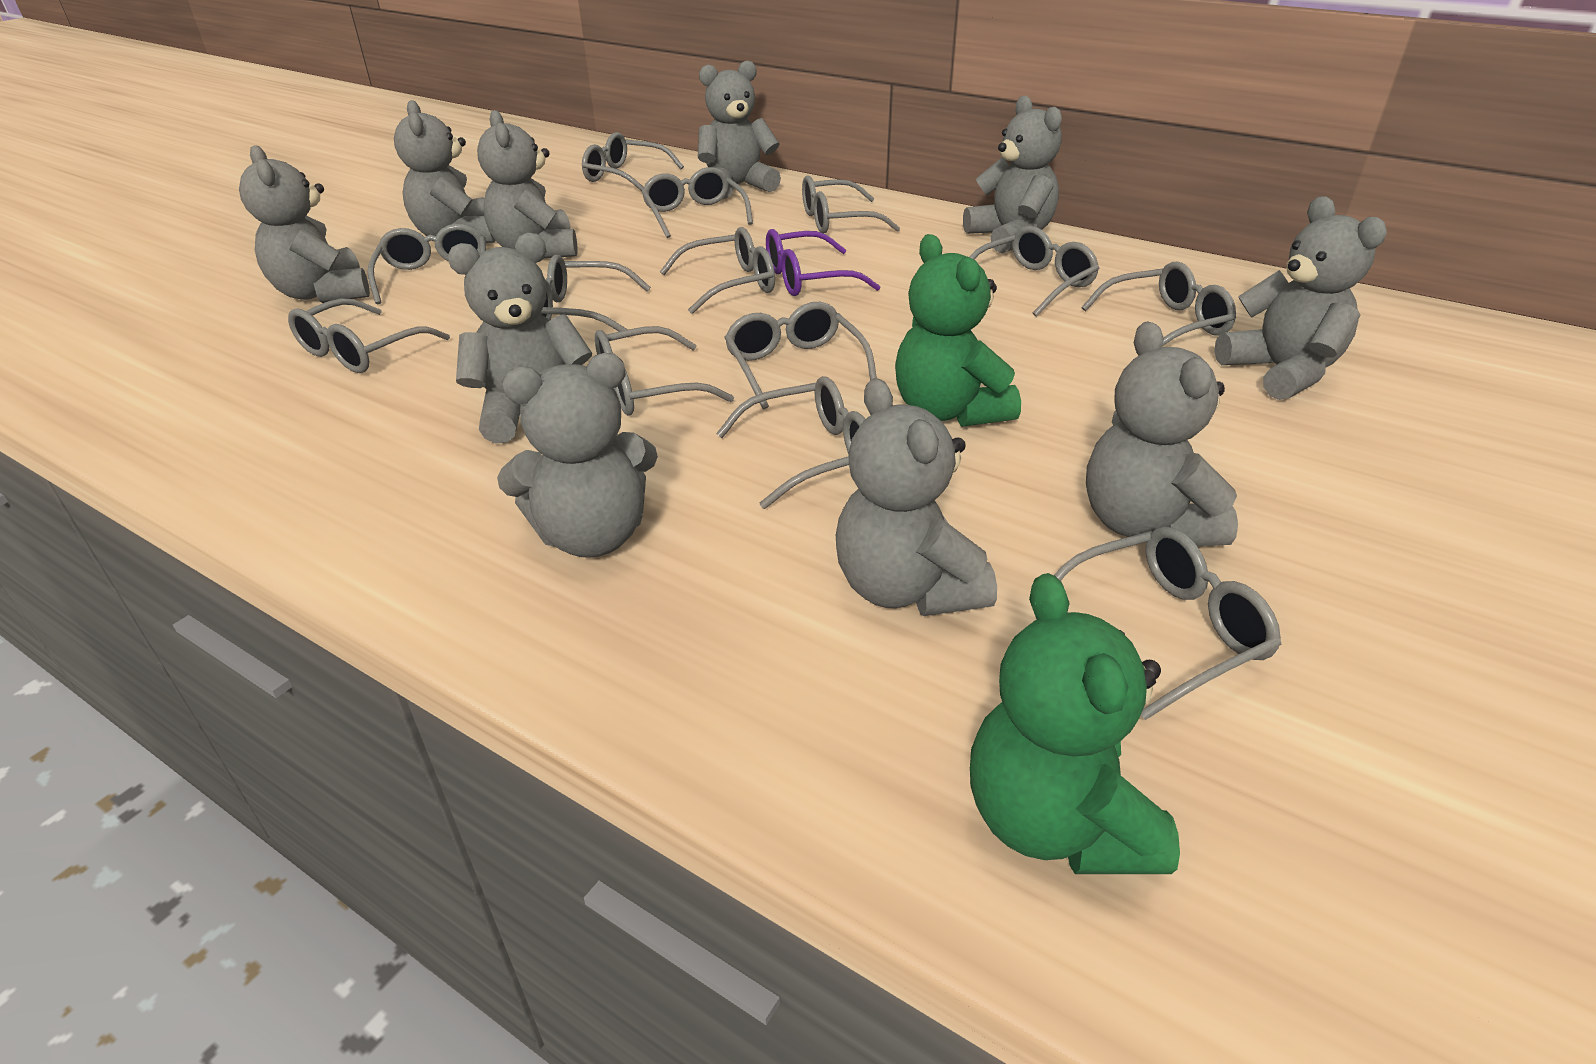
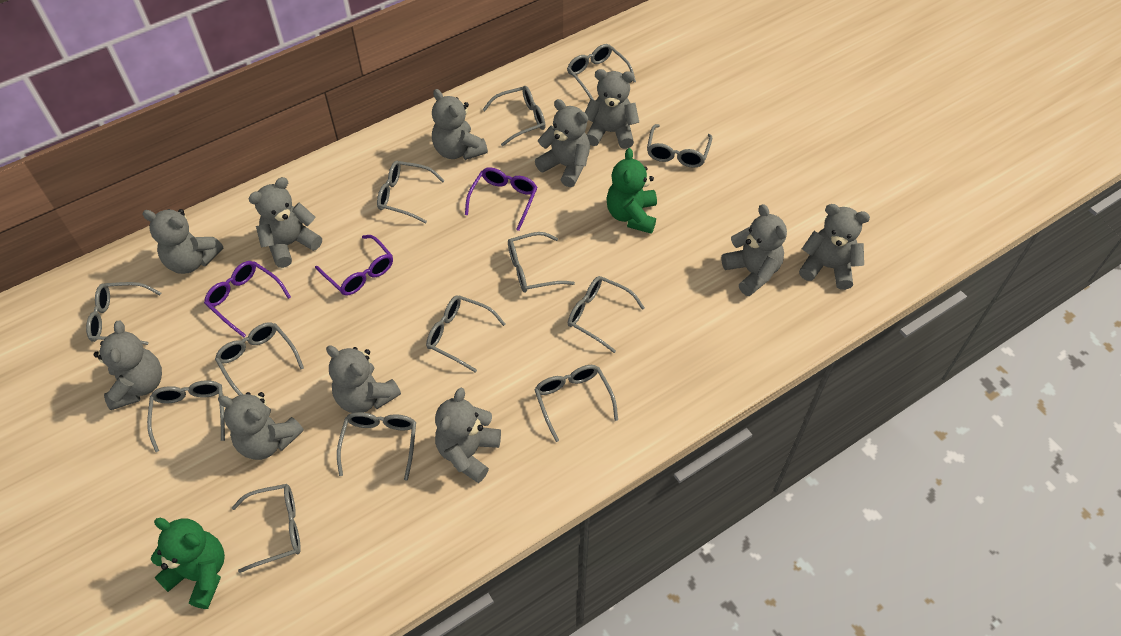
grey teddy bear: [239,145,370,303] [394,100,496,243] [448,233,592,444] [477,110,577,258] [497,353,658,558] [698,61,781,199] [836,378,997,616] [963,95,1062,254] [1086,321,1238,546] [1214,197,1387,400] = 10 -> [94,320,162,410] [142,209,223,274] [218,392,304,460] [249,177,322,268] [326,346,401,413] [432,89,488,160] [435,388,501,483] [535,99,590,187] [585,69,639,149] [721,204,787,296] [799,204,870,290] = 11
purple glasses: [766,229,881,296] = 1 -> [204,261,291,338] [315,235,393,296] [465,167,538,231] = 3

